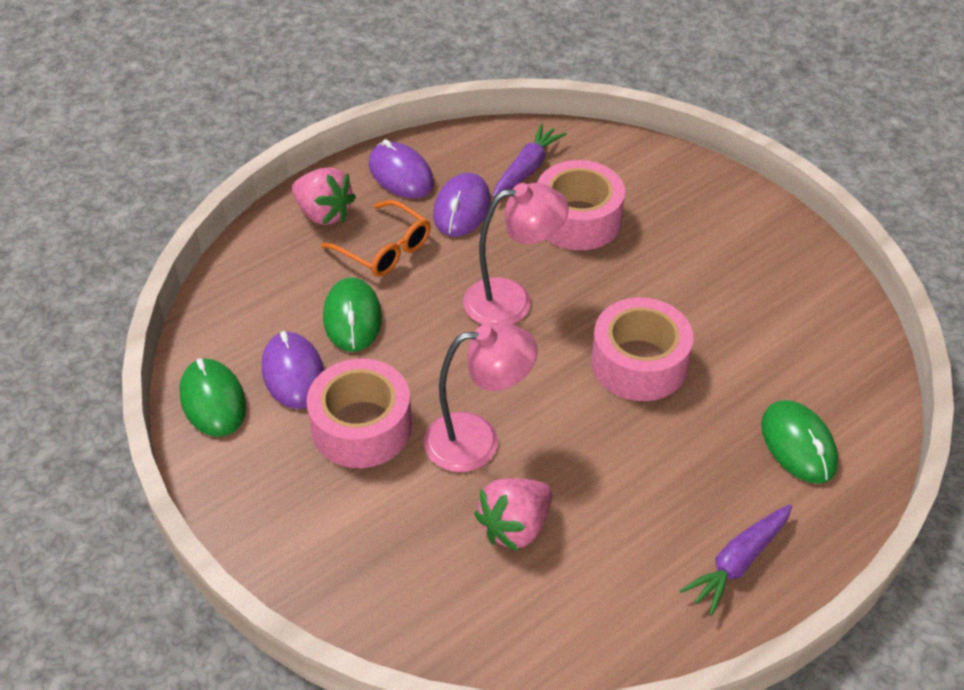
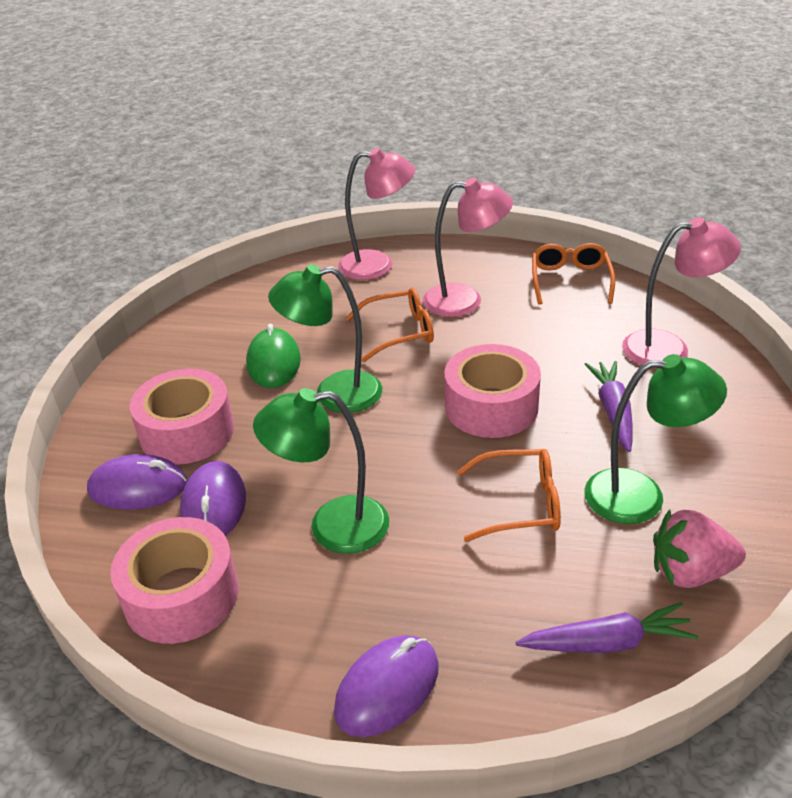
green lamp: none = 0 -> [253,388,389,554] [268,265,382,413] [584,354,727,524] = 3
green mouse: [179,358,246,437] [323,277,382,352] [761,400,838,484] = 3 -> [246,324,301,388] = 1
orange glasses: [321,200,431,277] = 1 -> [345,288,434,362] [457,449,561,542] [532,243,615,305] = 3
pink lamp: [424,322,538,472] [463,183,569,325] = 2 -> [338,148,416,280] [423,178,513,317] [622,217,741,369] = 3
pink strawberry: [292,167,356,225] [474,478,552,552] = 2 -> [653,509,746,588] = 1

